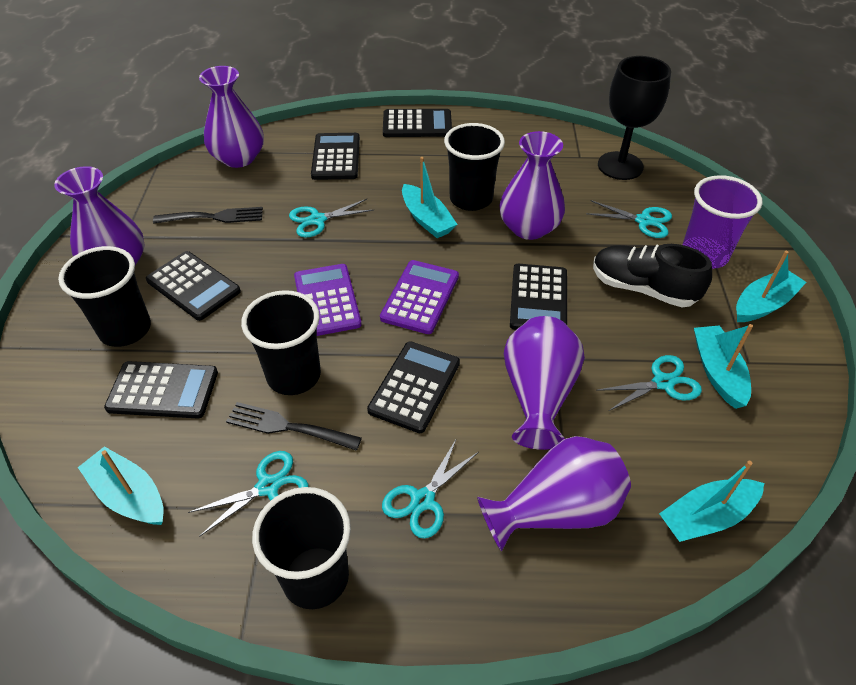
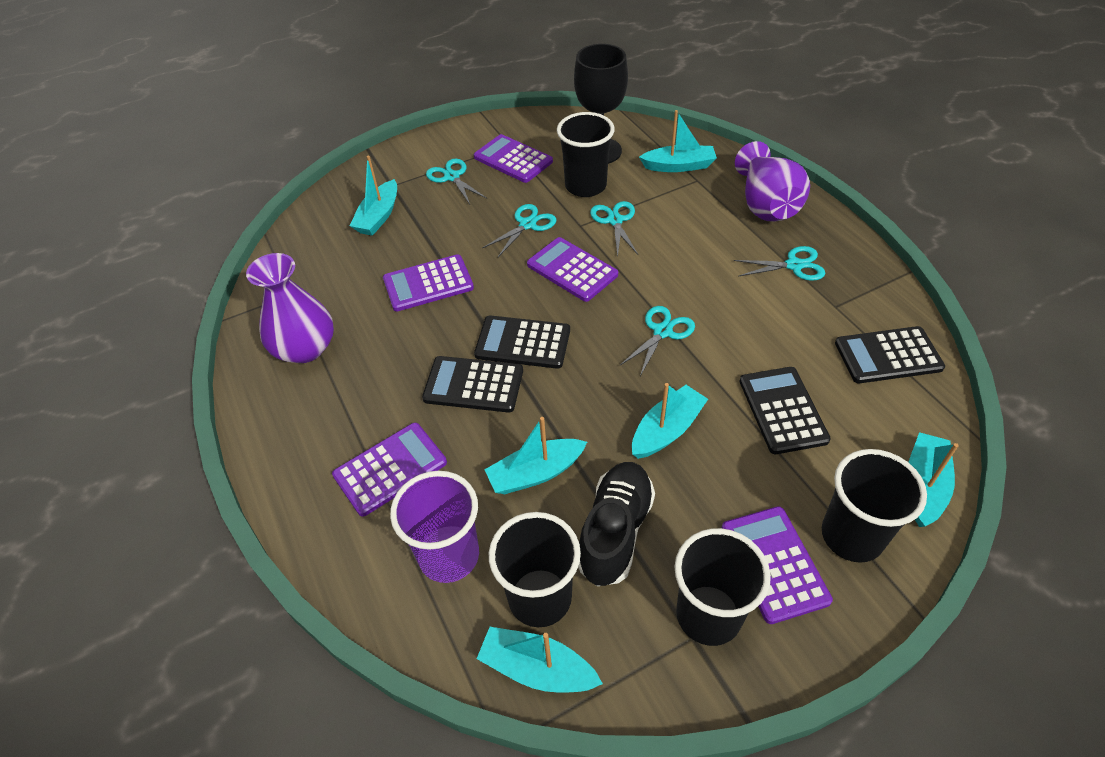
black calculator: [104,361,218,419] [146,251,241,321] [311,133,360,180] [367,341,460,433] [383,109,452,137] [510,264,567,330] = 6 -> [422,356,523,413] [474,315,570,369] [739,367,831,454] [835,326,945,383] = 4
black fork: [153,207,263,224] [226,402,362,451] = 2 -> none = 0
purple calculator: [294,264,362,336] [380,260,459,334] = 2 -> [332,423,447,517] [383,254,474,311] [474,134,553,183] [527,237,618,302] [722,506,833,624] = 5
purple vase: [54,166,145,265] [199,66,264,168] [477,436,631,551] [499,131,565,240] [504,316,585,450] = 5 -> [246,253,334,363] [735,141,810,222] = 2
turquoise boat: [78,446,164,525] [402,157,458,238] [659,461,764,542] [694,324,753,409] [736,251,806,322] = 5 -> [350,156,397,236] [477,627,603,693] [484,417,587,494] [632,383,708,459] [639,110,717,172] [909,432,959,527] = 6

